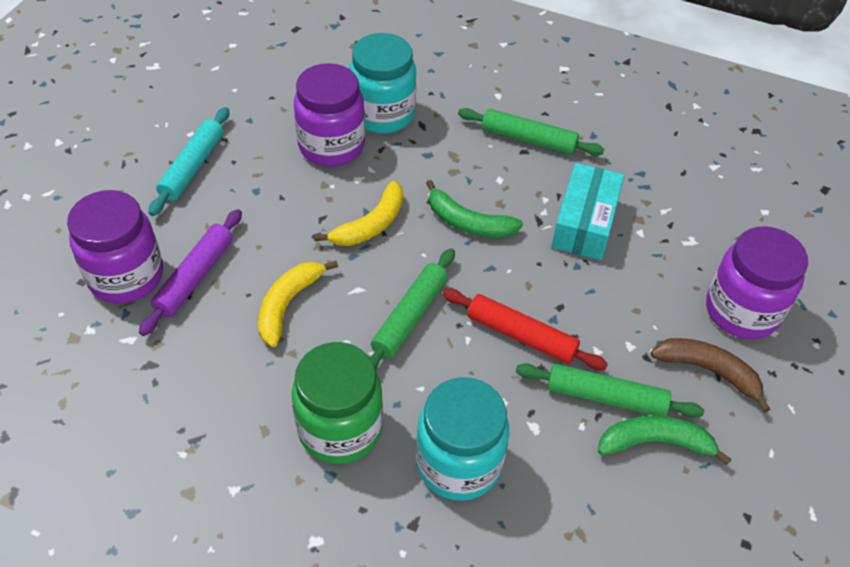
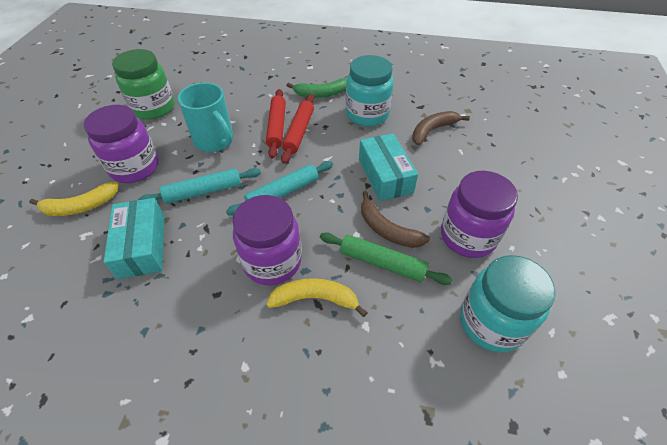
brown banana: [651,338,770,413] = 1 -> [361,191,430,248] [412,111,470,145] = 2
green banana: [426,180,523,238] [598,415,732,465] = 2 -> [286,78,347,98] = 1
green rolling pin: [370,248,455,371] [458,108,604,156] [516,363,704,418] = 3 -> [320,232,453,285] = 1
purple rolling pin: [139,209,242,336] = 1 -> none = 0
red rolling pin: [443,289,608,370] = 1 -> [266,89,286,159] [281,94,314,164] = 2
turquoise box: [551,163,624,260] = 1 -> [103,198,165,279] [359,133,418,201] = 2
turquoise mug: none = 0 -> [177,82,233,152] = 1
turquoise rolling pin: [149,107,229,216] = 1 -> [138,168,261,204] [226,161,333,215] = 2

